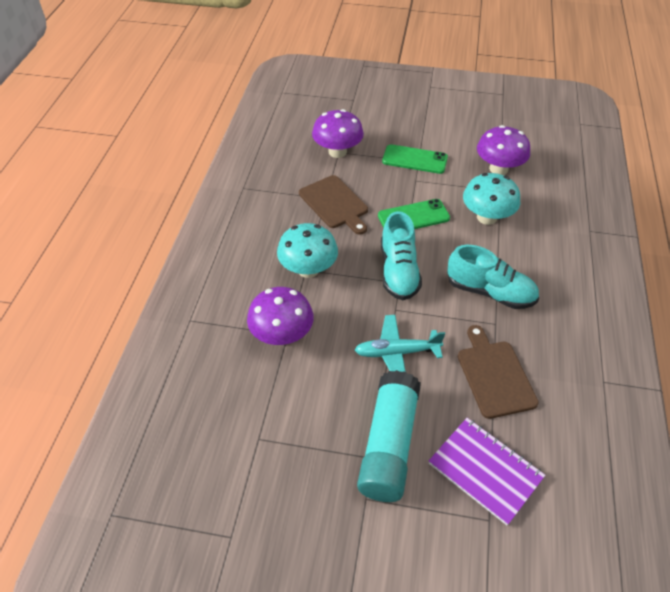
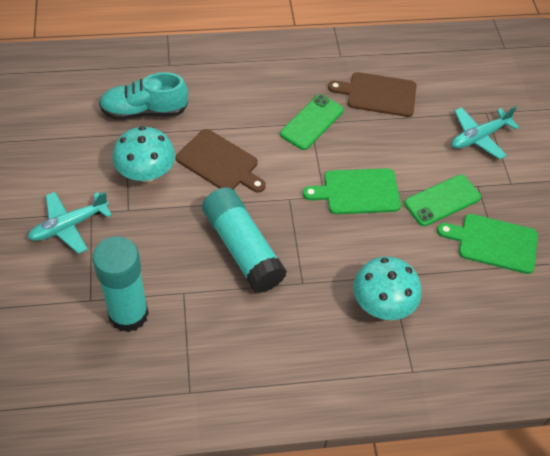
green cutting board: none = 0 -> [303,168,401,214] [437,214,538,274] = 2
purple mushroom: [247,287,314,345] [312,109,364,158] [477,125,530,175] = 3 -> none = 0
purple notebook: [429,418,546,525] = 1 -> none = 0
turquoise glue stick: [357,370,421,502] = 1 -> [92,236,149,332] [202,187,287,293] = 2
turquoise plane: [355,315,445,372] = 1 -> [28,192,112,254] [452,106,519,160] = 2
turquoise shoe: [381,211,422,300] [447,245,539,309] = 2 -> [99,72,188,120] = 1

